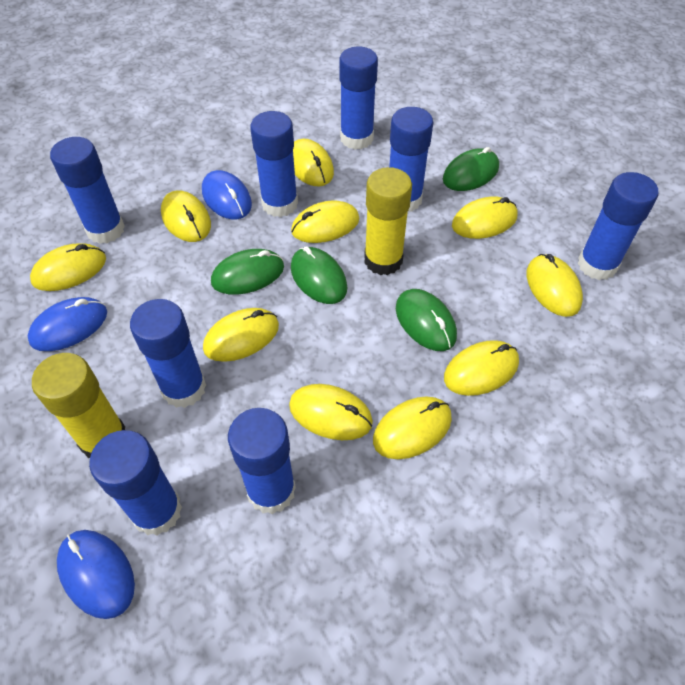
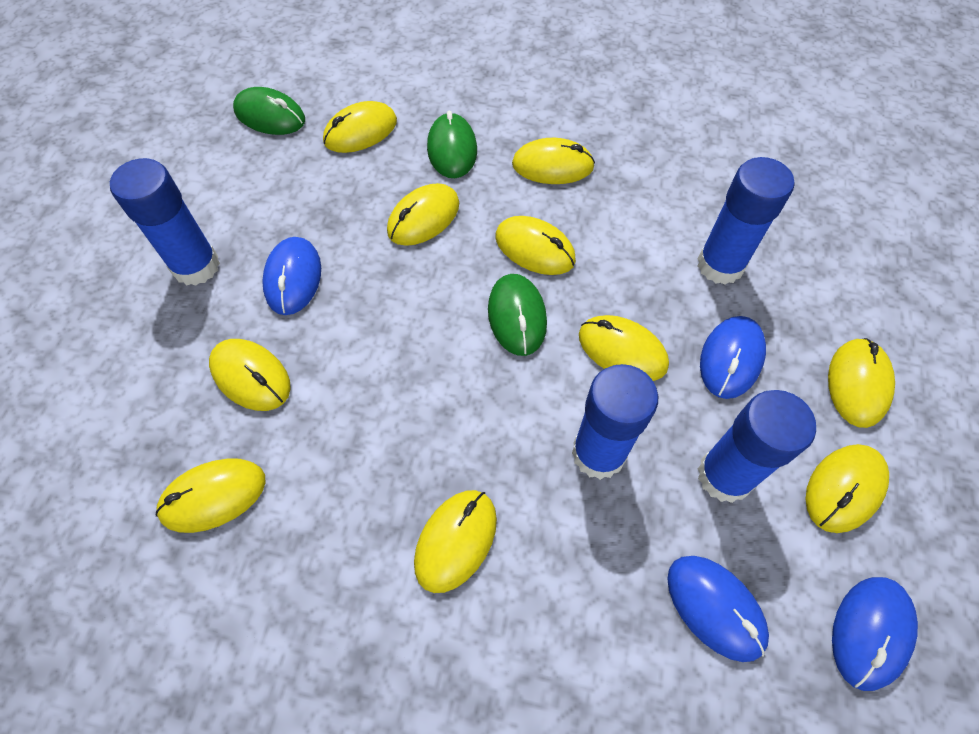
blue glue stick: [50,137,125,244] [89,430,182,536] [130,299,206,408] [228,408,296,514] [250,111,298,217] [340,47,378,150] [389,107,433,212] [578,172,658,280] = 8 -> [110,158,220,286] [572,364,658,480] [697,390,816,503] [698,157,794,285] = 4
blue mouse: [28,297,107,351] [57,530,135,619] [202,170,252,219] = 3 -> [262,237,321,315] [667,556,769,662] [700,316,766,399] [832,577,918,691] = 4
green mouse: [211,249,284,295] [291,246,347,304] [396,289,457,351] [443,147,499,191] = 4 -> [233,87,305,135] [427,111,477,178] [488,274,547,356] = 3
yellow glue stick: [32,353,125,458] [364,167,412,275] = 2 -> none = 0

